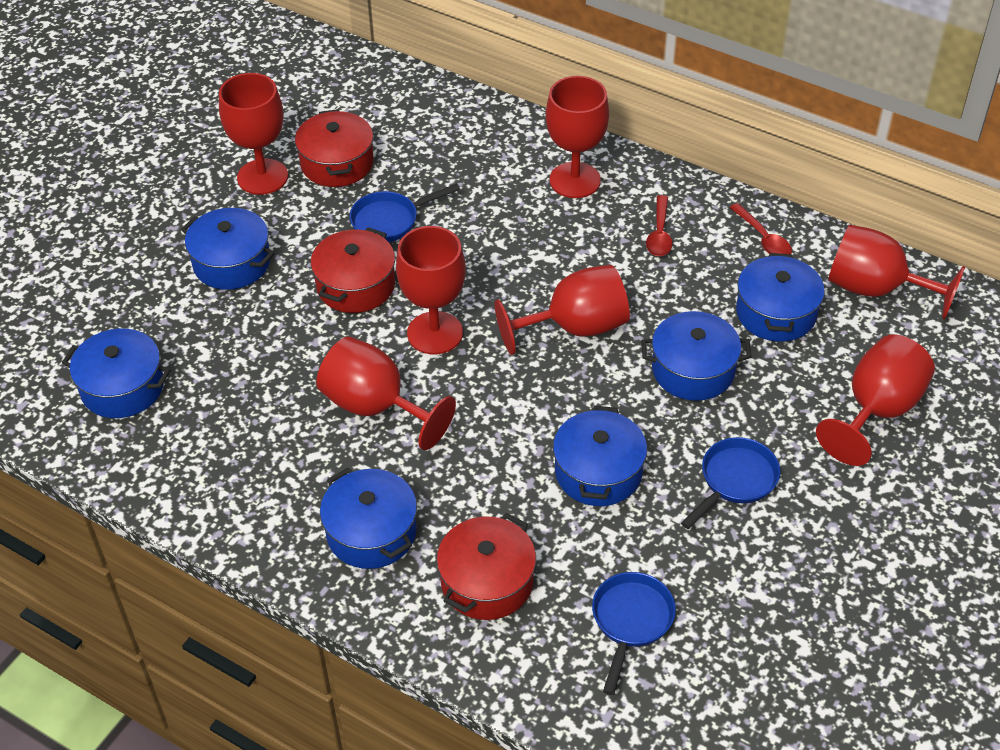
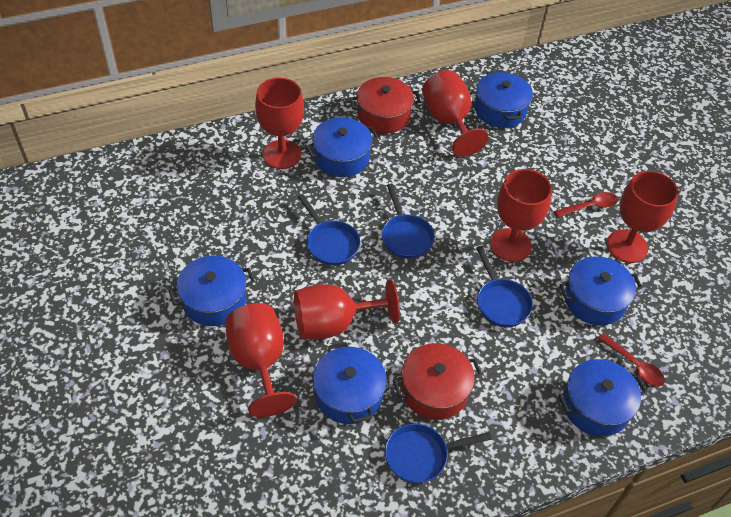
blue pan: [349,183,460,242] [592,572,676,695] [681,437,780,529] = 3 -> [298,194,360,266] [382,184,435,259] [385,424,492,484] [476,246,533,327] = 4
red goblet: [219,73,288,195] [316,336,456,450] [396,226,466,354] [495,265,630,355] [546,76,609,198] [816,334,935,466] [828,225,965,320] = 7 -> [225,303,296,417] [255,78,304,169] [294,279,400,339] [422,70,489,157] [490,169,552,262] [607,171,678,263] = 6
red pot: [295,109,374,187] [311,227,395,313] [437,513,536,620] = 3 -> [349,77,421,134] [393,343,482,420] = 2

